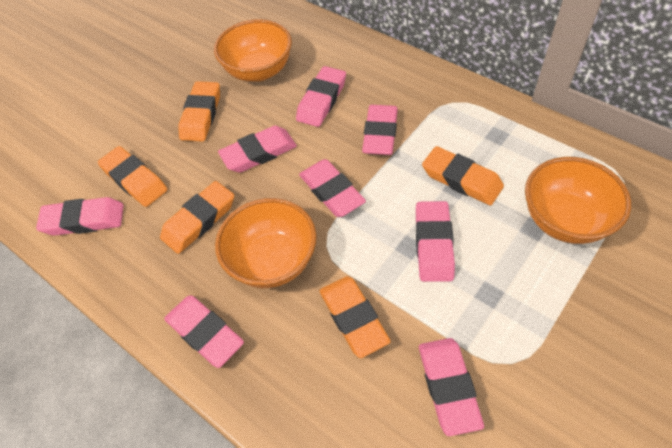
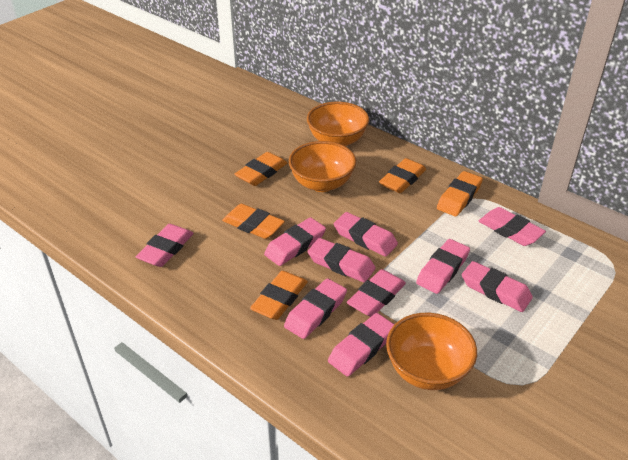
pink eraser: [36,197,124,236] [164,295,244,368] [218,126,297,173] [296,66,346,127] [299,159,366,217] [362,105,398,155] [416,201,455,282] [419,338,484,436] = 8 -> [136,224,194,267] [264,217,326,266] [284,278,347,339] [307,238,376,283] [328,313,394,377] [334,212,398,257] [347,269,406,317] [416,239,470,294] [462,261,533,312] [479,207,546,246] = 10

